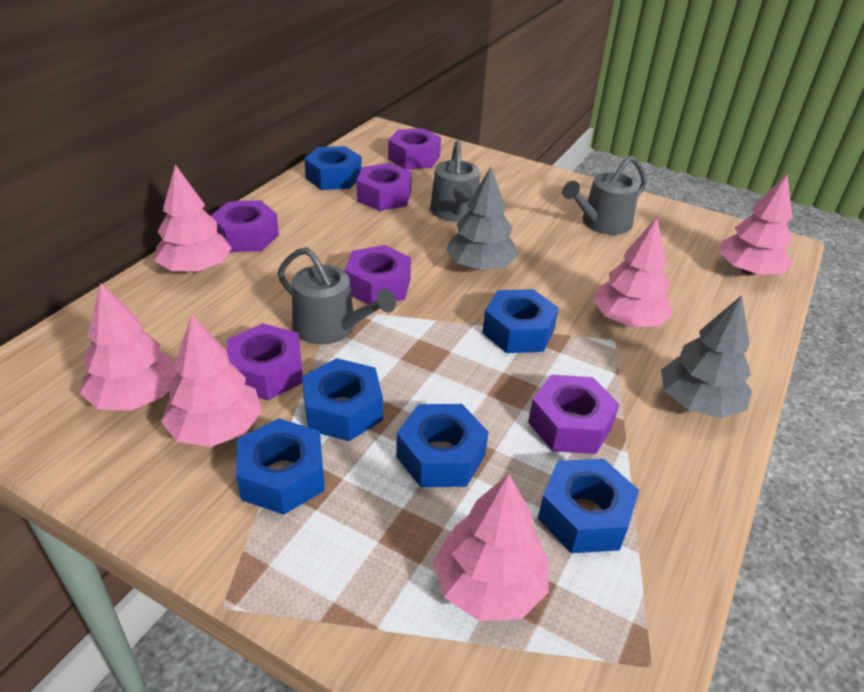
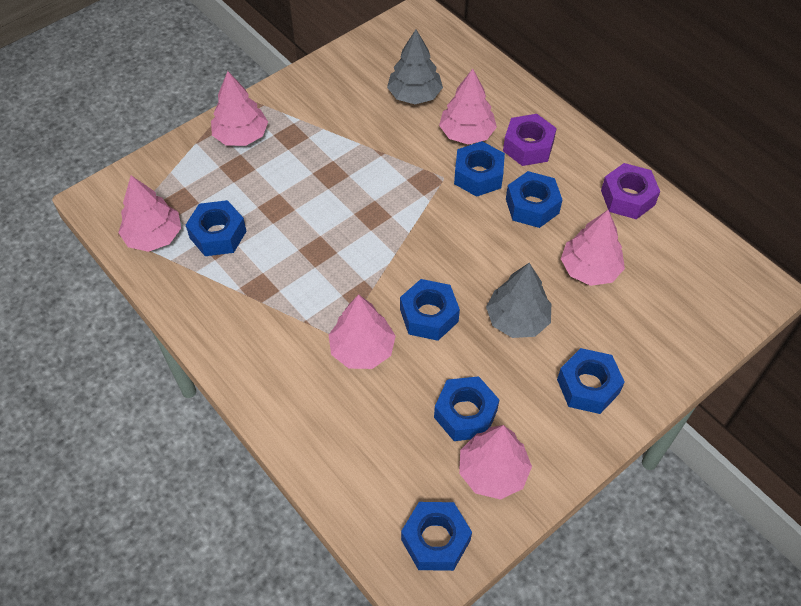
blue nut: [236,418,325,515] [302,358,383,441] [304,146,362,190] [396,404,488,487] [483,289,559,353] [538,459,639,553] = 6 -> [186,200,247,256] [400,279,460,341] [401,502,472,571] [434,376,499,441] [454,141,505,197] [506,171,562,228] [557,348,625,414] = 7
grey watering can: [278,247,396,344] [430,140,480,222] [562,156,647,235] = 3 -> none = 0
purple nut: [211,200,279,252] [227,323,303,400] [344,245,411,304] [356,163,412,211] [388,128,441,169] [528,375,619,454] = 6 -> [503,114,557,166] [601,163,660,219] = 2

